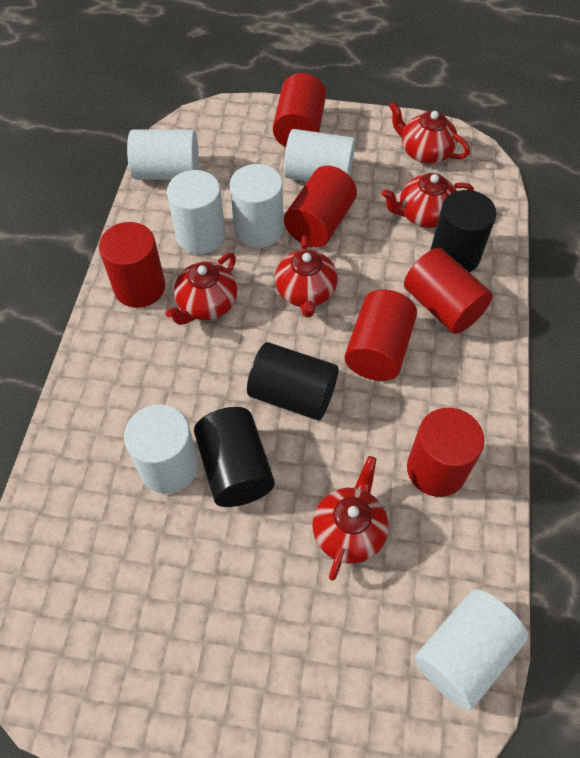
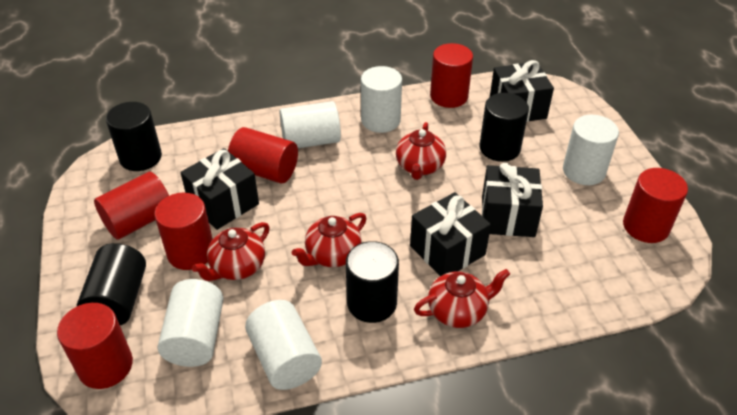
black cylinder: [194,407,275,507] [247,342,339,420] [431,190,496,272] = 3 -> [77,243,146,325] [106,102,162,171] [346,241,399,323] [479,93,529,162] = 4
black gift: none = 0 -> [180,148,259,230] [410,192,491,276] [482,163,543,237] [490,60,554,122] = 4
red teapot: [166,253,238,325] [275,235,338,317] [313,456,389,581] [382,173,474,228] [389,102,470,164] = 5 -> [192,222,270,281] [292,213,367,267] [396,122,446,180] [414,269,510,328] = 4
white cylinder: [124,404,199,494] [127,129,199,180] [167,170,225,254] [230,164,283,248] [284,129,355,181] [415,589,528,711] = 6 -> [158,279,224,367] [245,300,322,390] [279,101,341,148] [361,66,402,133] [563,115,619,185] = 5

